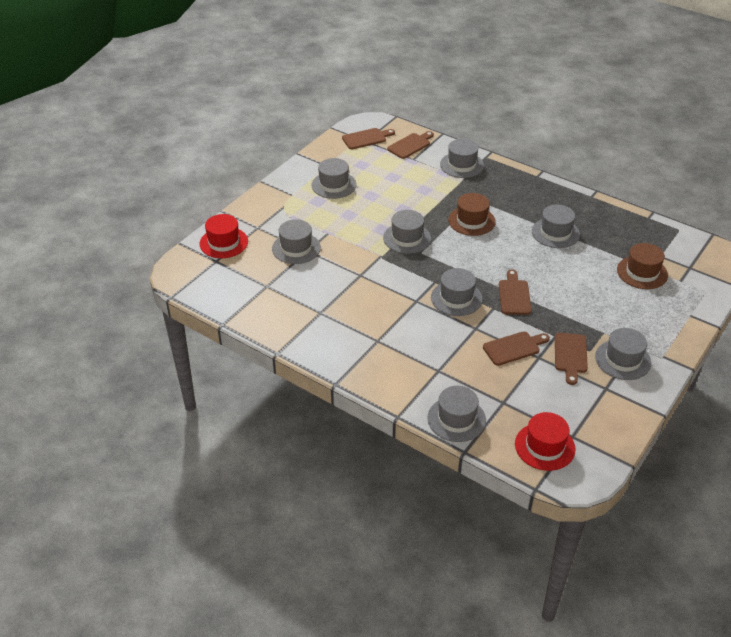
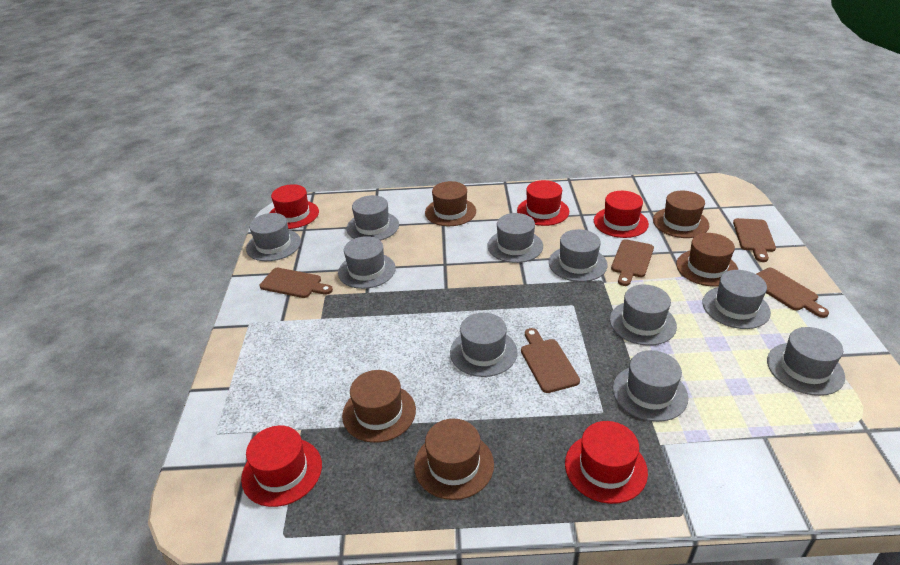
brown hat: [448,193,496,236] [617,243,668,289] = 2 -> [342,370,416,443] [414,419,494,500] [425,181,476,226] [653,191,709,238] [676,233,738,287] = 5
grey hat: [272,219,321,264] [312,158,357,199] [383,210,431,254] [427,386,486,442] [431,268,483,316] [440,139,484,178] [532,205,580,248] [595,328,651,380] = 8 -> [246,213,301,261] [338,236,396,289] [347,195,399,240] [450,313,518,377] [487,213,543,263] [549,229,608,282] [610,285,677,346] [613,350,688,422] [703,270,771,329] [767,327,845,396] = 10
red hat: [200,214,248,258] [515,412,575,471] = 2 -> [241,426,322,507] [269,184,319,229] [517,180,569,226] [565,421,648,504] [594,191,649,238] = 5

